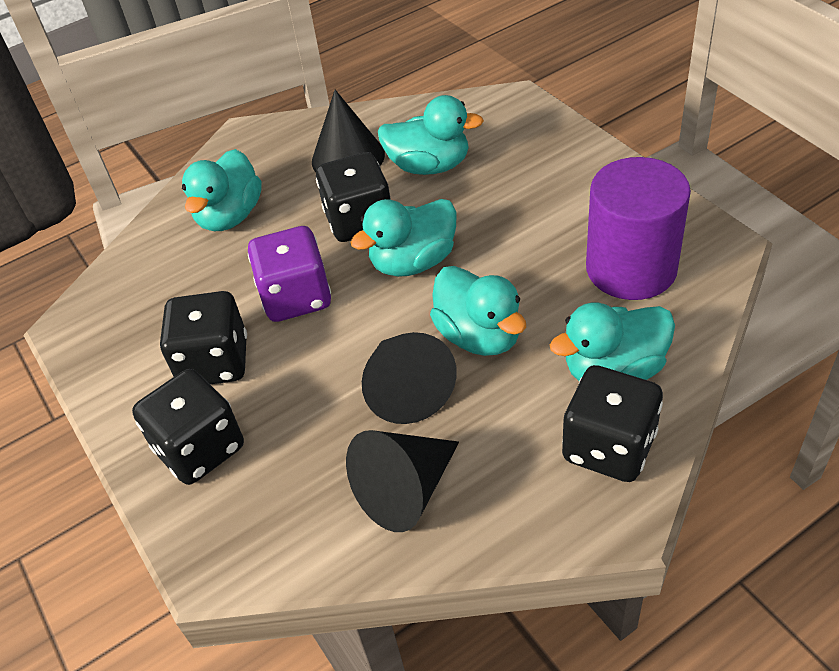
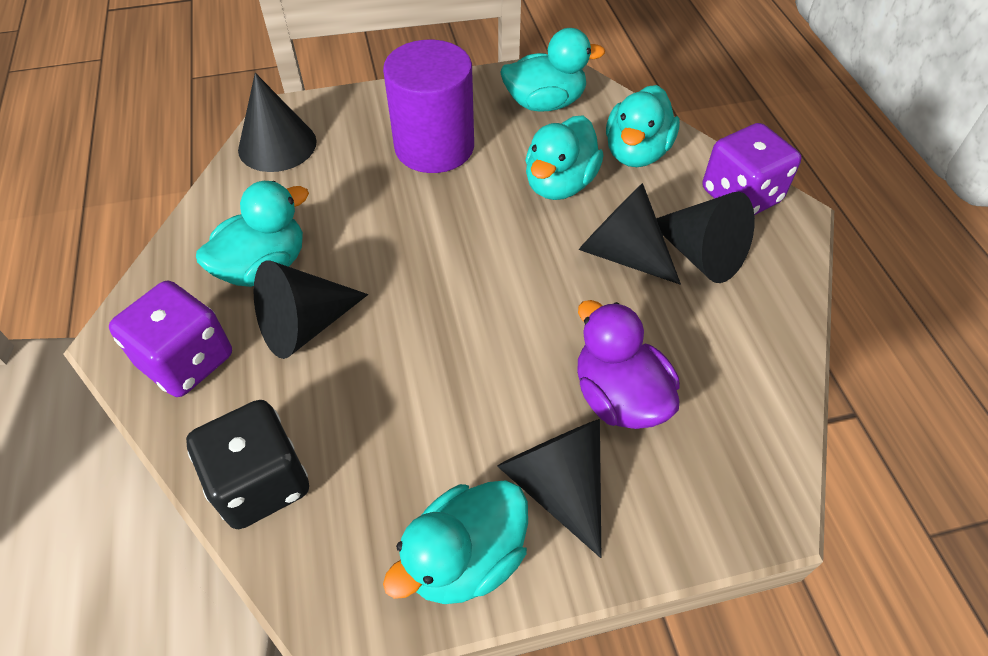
black cone: [312,90,385,172] [346,430,459,532] [362,332,457,424] = 3 -> [238,73,317,172] [254,260,368,359] [497,419,601,558] [579,183,681,285] [656,192,755,283] = 5
black dice: [132,369,244,485] [160,291,247,385] [316,152,391,242] [562,365,663,482] = 4 -> [186,400,309,529] = 1
purple dice: [248,226,331,322] = 1 -> [109,281,232,397] [703,123,802,215] = 2
purple duck: none = 0 -> [578,300,680,429] = 1

